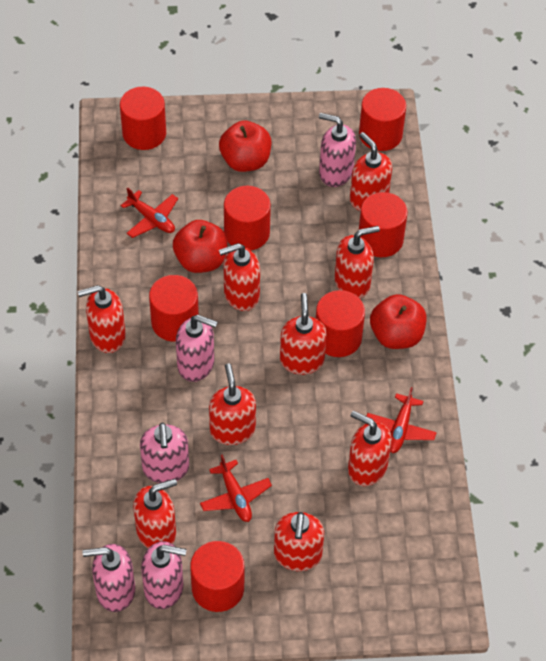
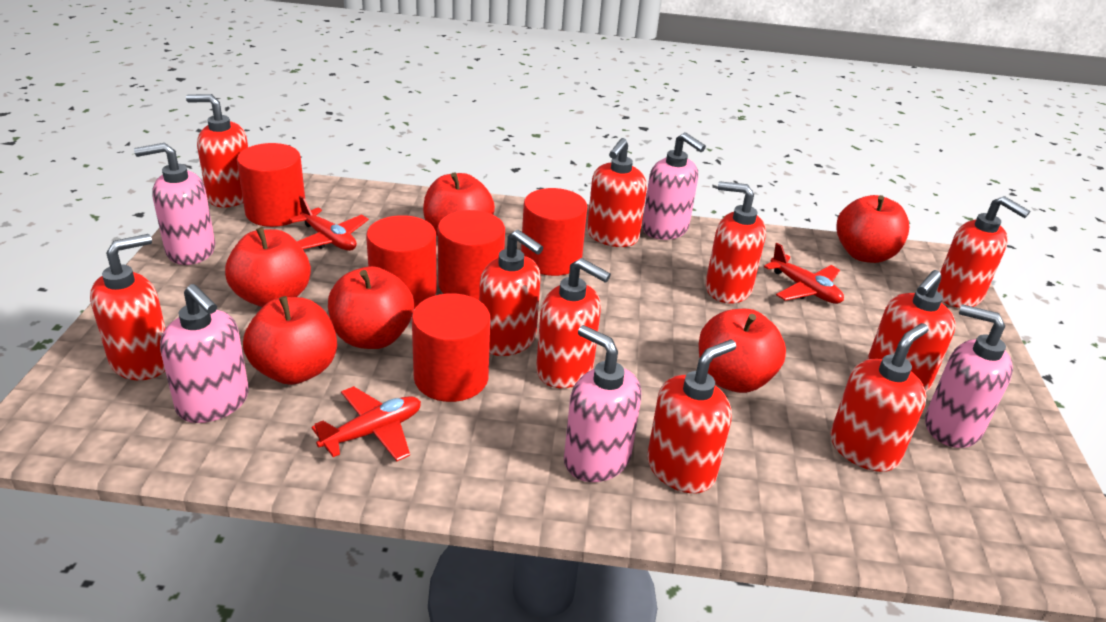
red apple: [173,220,228,273] [219,121,271,172] [370,294,426,349] = 3 -> [225,227,311,307] [243,296,337,385] [328,266,414,349] [423,172,495,236] [699,309,786,393] [836,195,909,263] = 6
red cylinder: [120,87,166,150] [149,275,199,342] [190,541,244,612] [224,186,271,250] [316,290,365,357] [359,88,406,151] [359,192,408,257] = 7 -> [237,143,305,227] [366,215,437,309] [412,293,490,402] [438,210,505,300] [521,188,587,276] = 5
red soap dispenser: [78,285,126,353] [133,479,177,548] [209,363,256,445] [219,243,260,311] [274,512,324,571] [280,293,327,375] [334,226,380,298] [348,411,392,486] [350,132,392,211] = 9 -> [90,234,166,380] [186,94,248,208] [479,230,543,356] [536,258,611,388] [587,138,647,247] [647,339,736,493] [706,181,766,304] [830,323,929,472] [867,270,956,392] [937,196,1030,308] = 10

